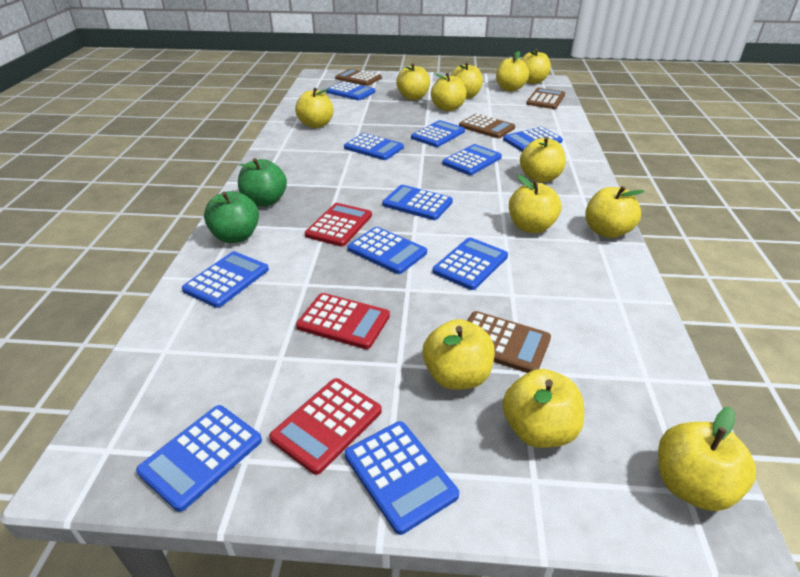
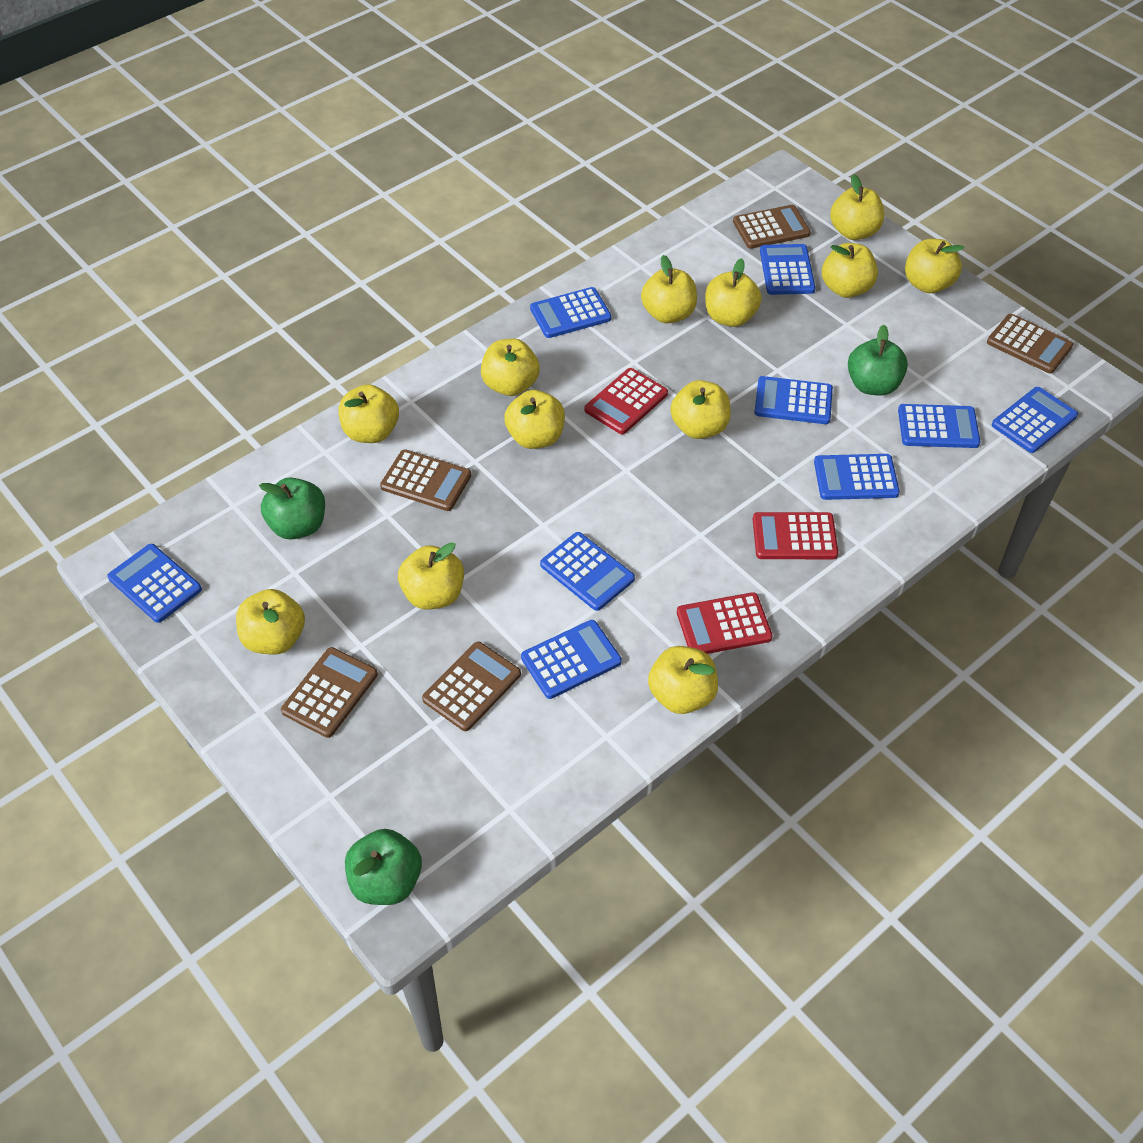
blue calculator: [136,405,262,512] [182,251,269,308] [326,81,375,100] [344,133,404,160] [345,421,459,535] [347,227,427,274] [382,185,453,220] [411,120,465,147] [432,237,508,290] [442,144,502,175] [503,127,563,151] = 11 -> [107,544,202,623] [521,620,622,699] [530,287,611,338] [540,532,635,611] [754,376,833,424] [760,244,815,295] [814,454,900,500] [898,404,980,448] [992,387,1078,453] = 9
brown calculator: [335,69,382,86] [459,114,515,138] [468,311,551,373] [526,88,565,109] = 4 -> [281,647,378,738] [380,449,472,511] [422,642,521,731] [733,205,811,249] [987,314,1073,373] = 5
green apple: [204,191,259,243] [238,158,287,207] = 2 -> [259,477,325,539] [345,829,422,905] [848,325,908,396] = 3

